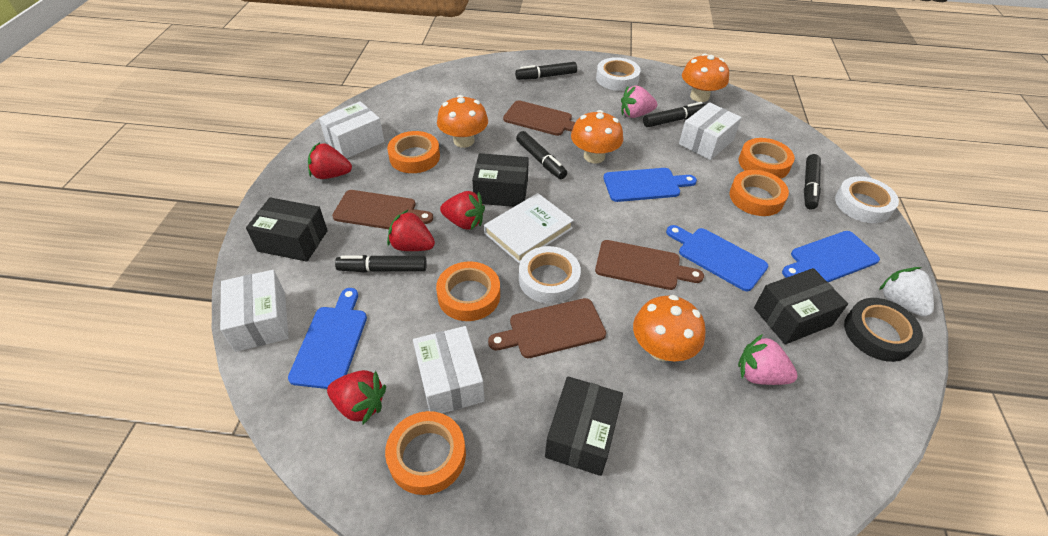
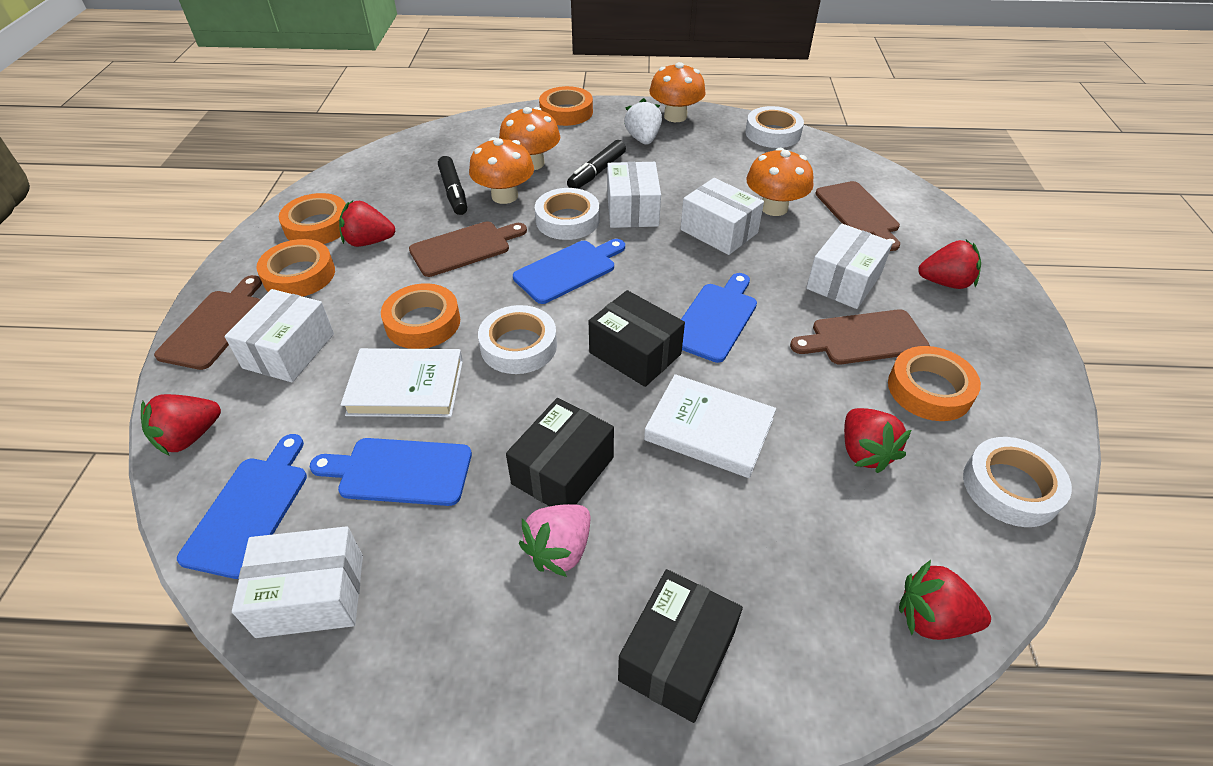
black box: [246,197,328,262] [472,153,529,207] [545,376,623,476] [754,268,848,345] = 4 -> [506,398,614,506] [589,290,685,387] [618,569,743,723] = 3
black marker: [335,255,427,273] [515,62,577,80] [516,131,567,179] [643,102,705,127] [804,154,821,210] = 5 -> [438,156,467,215] [567,140,626,189] = 2
black tape: [844,298,923,362] = 1 -> none = 0
pink strawberry: [621,86,657,118] [738,334,798,385] = 2 -> [519,504,590,577] = 1
red strawberry: [308,142,352,179] [327,370,386,424] [387,210,435,251] [440,191,485,230] = 4 -> [141,394,221,455] [339,200,395,247] [844,408,911,473] [899,560,991,640] [918,240,981,289] = 5
white book: [484,193,574,263] = 1 -> [341,348,463,417] [644,374,776,478] = 2
white box: [220,270,289,352] [319,101,384,159] [413,326,484,414] [679,102,742,160] = 4 -> [225,289,334,382] [232,526,363,638] [607,162,661,228] [681,178,764,255] [806,224,893,309] = 5
white tape: [519,246,581,304] [596,57,641,91] [835,176,899,223] = 3 -> [478,305,557,374] [535,188,599,240] [745,106,804,148] [963,437,1072,527] = 4

